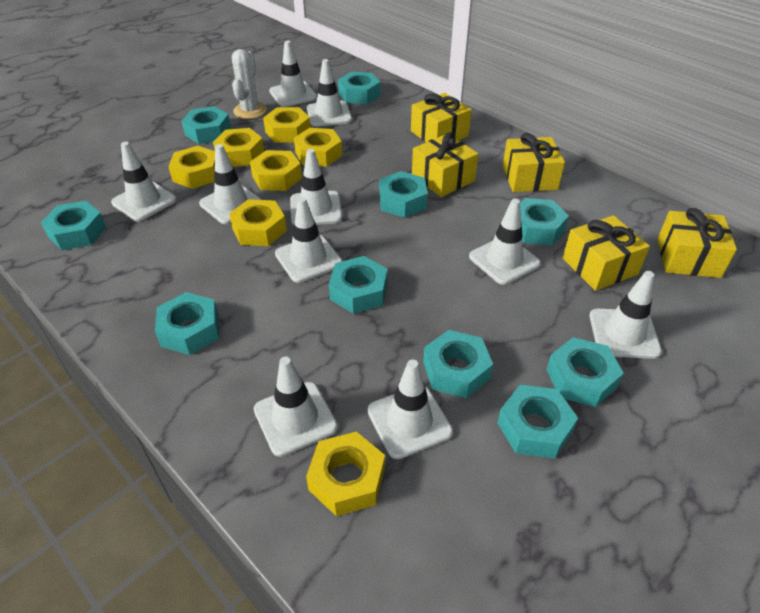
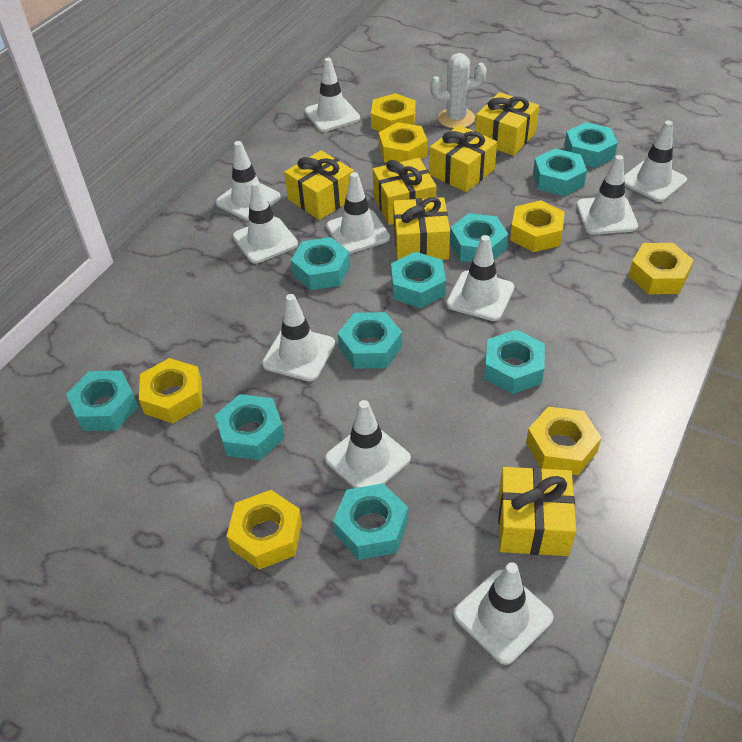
yellow gift: [411,93,472,142] [412,132,479,197] [502,133,565,192] [563,215,650,291] [658,208,737,278] = 5 -> [284,150,354,220] [373,158,436,225] [393,197,450,260] [429,125,497,192] [475,92,539,156] [498,467,576,556] = 6

